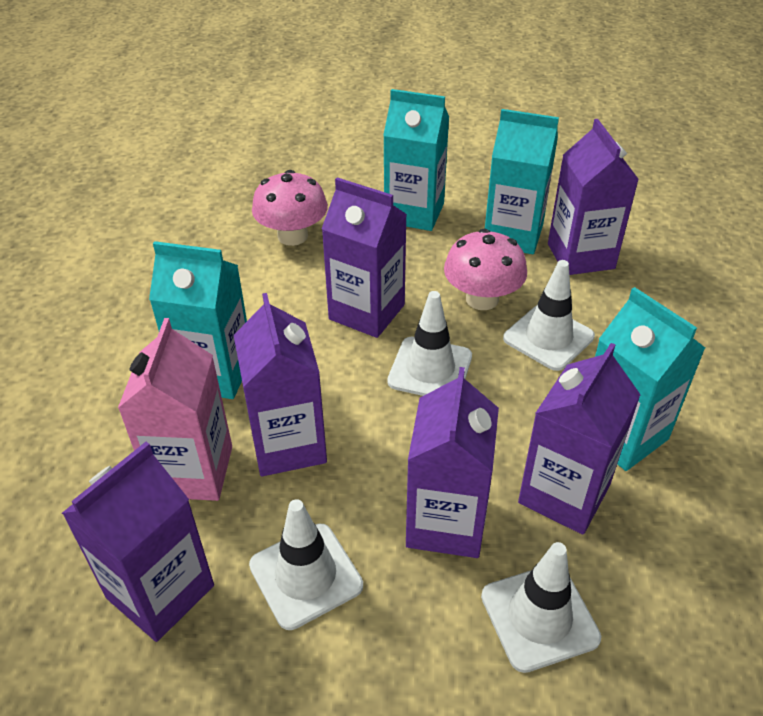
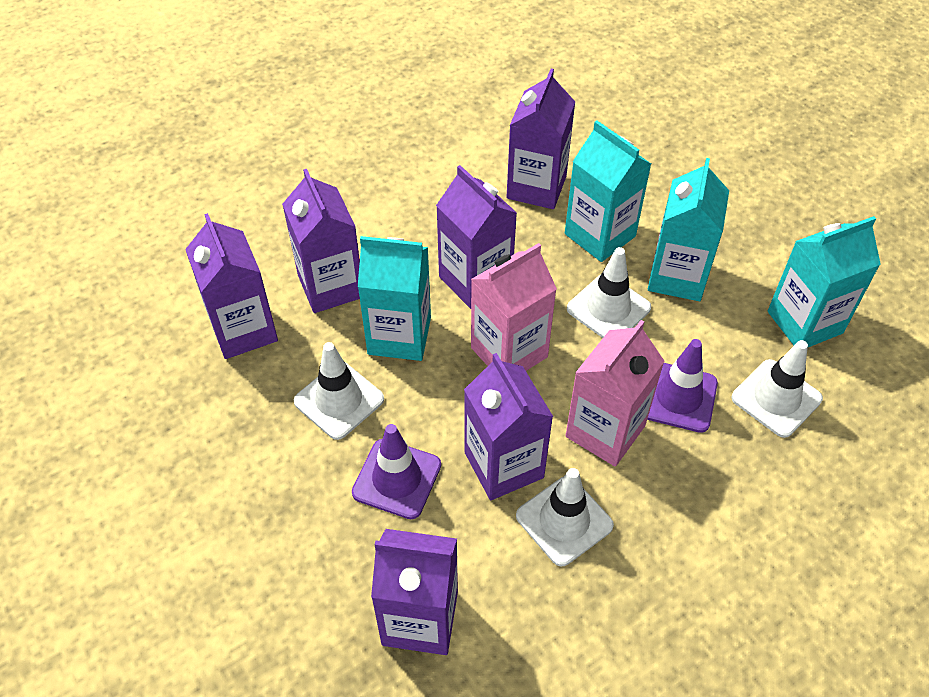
pink carton: [118,318,232,501] = 1 -> [471,243,557,371] [565,320,664,467] = 2
pink mushroom: [252,170,328,246] [444,229,527,310] = 2 -> none = 0
purple traffic cone: none = 0 -> [352,424,441,519] [647,339,718,433] = 2

